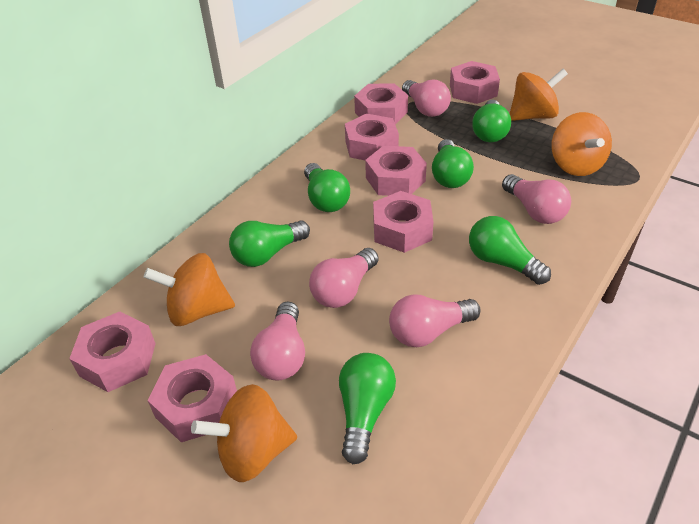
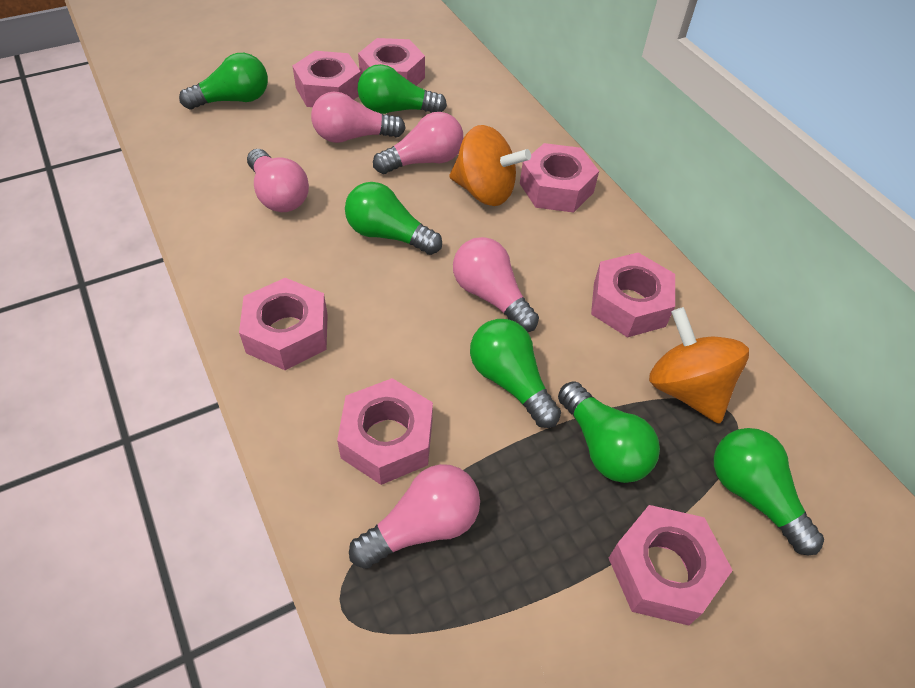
orange spinning top: [144,253,235,326] [191,384,297,482] [510,69,568,121] [551,112,612,176] = 4 -> [449,125,531,206] [649,307,749,424] = 2

